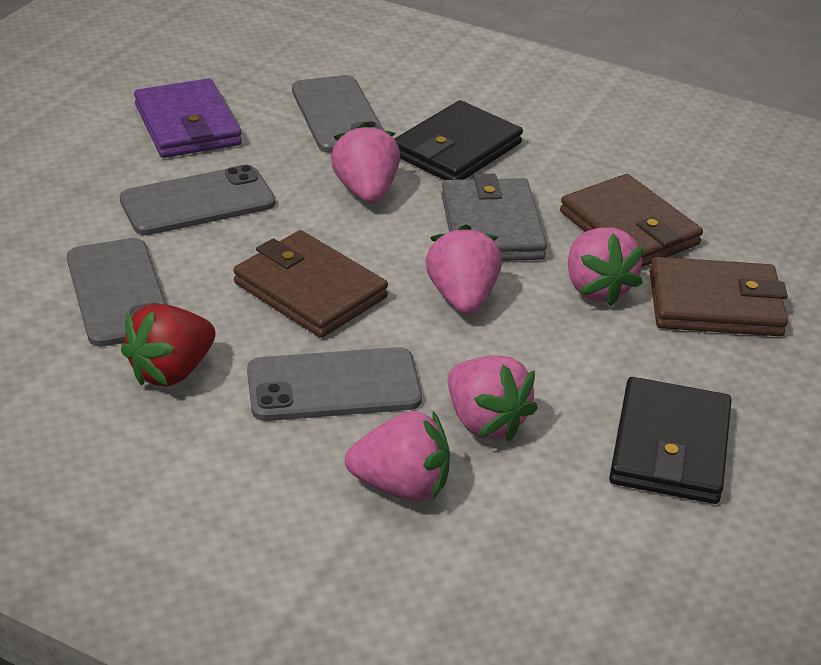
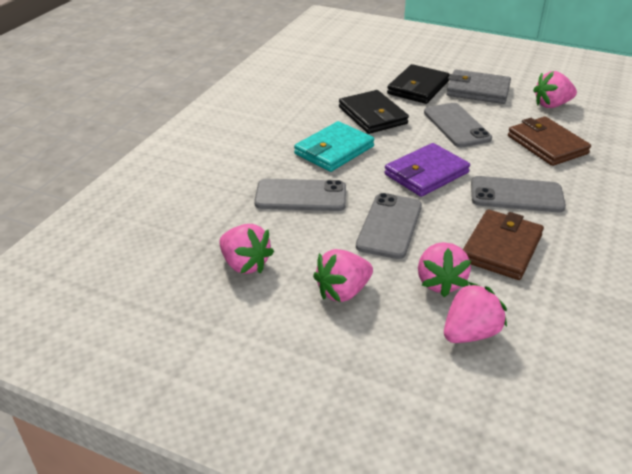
brown wallet: [233,230,388,338] [560,174,703,267] [650,257,788,336] = 3 -> [463,209,544,280] [508,116,591,166] = 2
red strawberry: [121,304,215,386] = 1 -> none = 0
turquoise wallet: none = 0 -> [294,121,374,172] = 1

